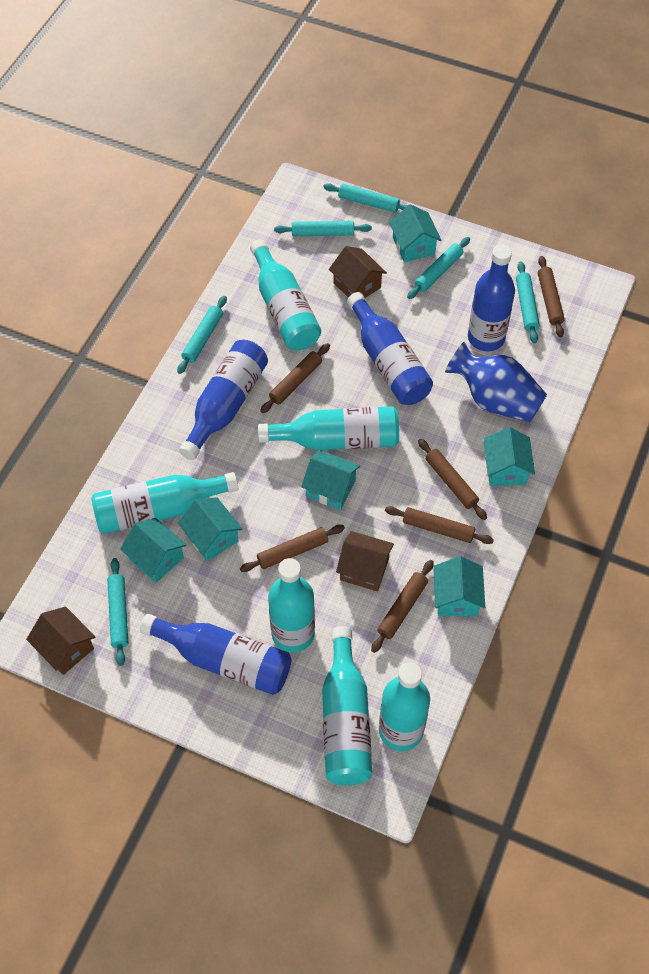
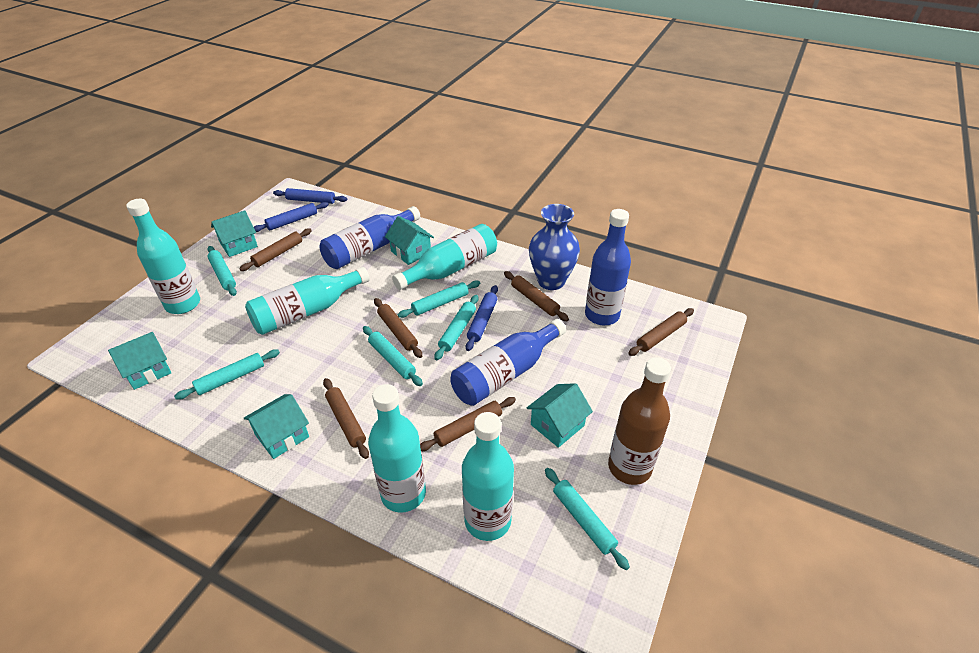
blue bottle: [140,614,291,695] [179,340,268,460] [347,292,433,405] [468,245,515,351] = 4 -> [319,206,420,269] [450,319,566,406] [585,209,631,325] = 3
blue rolling pin: none = 0 -> [254,202,329,232] [273,188,347,204] [466,285,498,351] = 3
brown bottle: none = 0 -> [608,357,671,485] = 1
brown house: [26,606,95,675] [329,246,387,298] [336,531,394,591] = 3 -> none = 0
turquoise bottle: [91,472,239,534] [250,239,321,350] [258,406,399,450] [268,558,315,653] [322,626,372,786] [379,663,430,751] = 6 -> [126,199,200,314] [245,267,370,335] [368,384,426,513] [392,224,497,290] [462,412,514,541] = 5
turquoise house: [120,518,186,583] [178,497,242,561] [301,450,360,510] [389,204,442,262] [433,556,485,616] [483,427,535,486] = 6 -> [108,332,172,390] [211,210,258,257] [244,394,309,459] [385,216,434,265] [527,383,593,448] = 5

